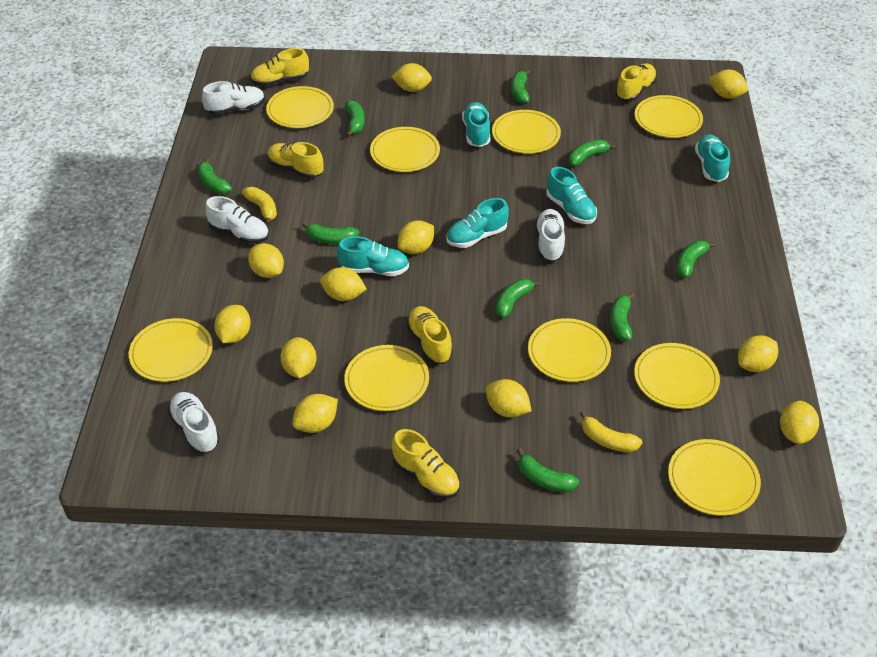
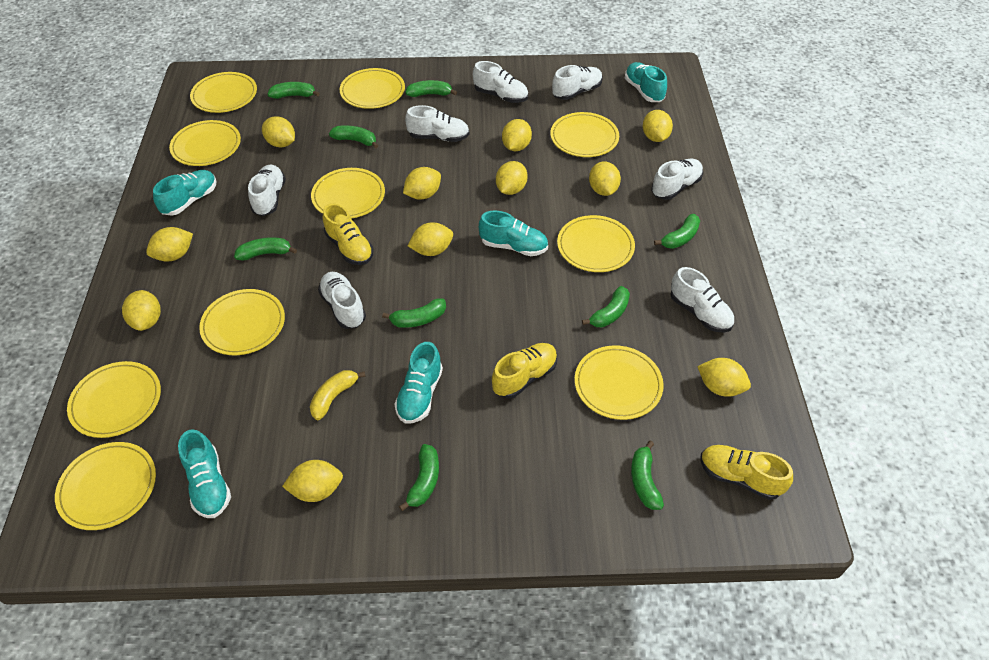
white shoe: [168,392,220,453] [202,81,265,115] [205,196,269,244] [535,209,565,262] = 4 -> [248,164,286,216] [318,272,366,329] [405,105,470,142] [473,61,528,103] [552,65,603,100] [651,159,703,200] [670,267,734,333] = 7
yellow banana: [242,187,277,225] [580,411,642,452] = 2 -> [310,370,366,420] = 1
yellow plate: [129,318,213,382] [266,86,334,128] [344,345,429,411] [370,127,440,172] [492,110,561,154] [528,318,611,382] [634,343,720,409] [635,95,703,138] [668,439,761,516] = 9 -> [55,442,156,530] [67,361,161,438] [169,120,241,166] [190,72,257,113] [199,289,285,355] [311,168,385,219] [340,68,405,109] [550,112,619,157] [557,215,635,272] [574,346,664,420] = 10
yellow shoe: [250,48,309,87] [268,142,324,179] [392,429,460,499] [406,306,453,364] [615,64,657,101] = 5 -> [323,203,374,265] [492,343,557,398] [701,445,793,500] = 3

